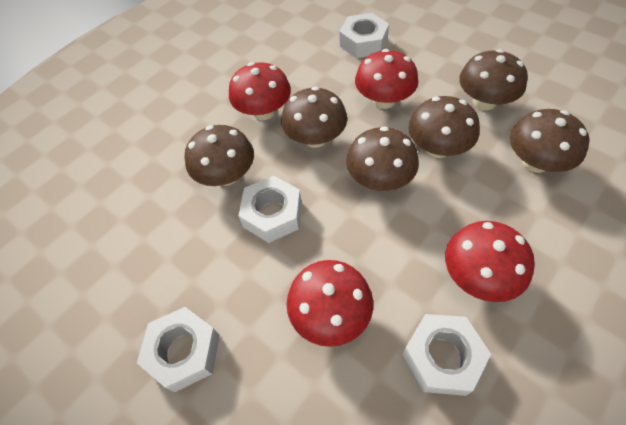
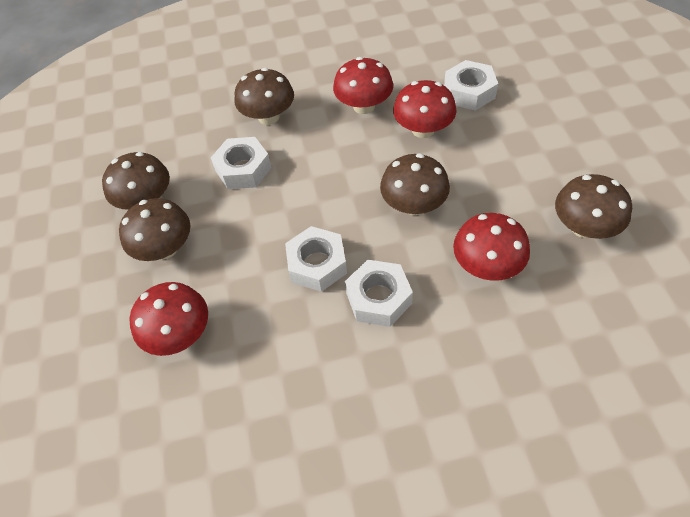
brown mushroom: [184,125,254,186] [281,87,347,148] [346,126,419,191] [409,96,480,158] [459,49,528,110] [510,109,590,173] = 6 -> [102,152,170,210] [119,198,190,261] [235,68,294,125] [380,153,450,215] [555,174,632,239] = 5

